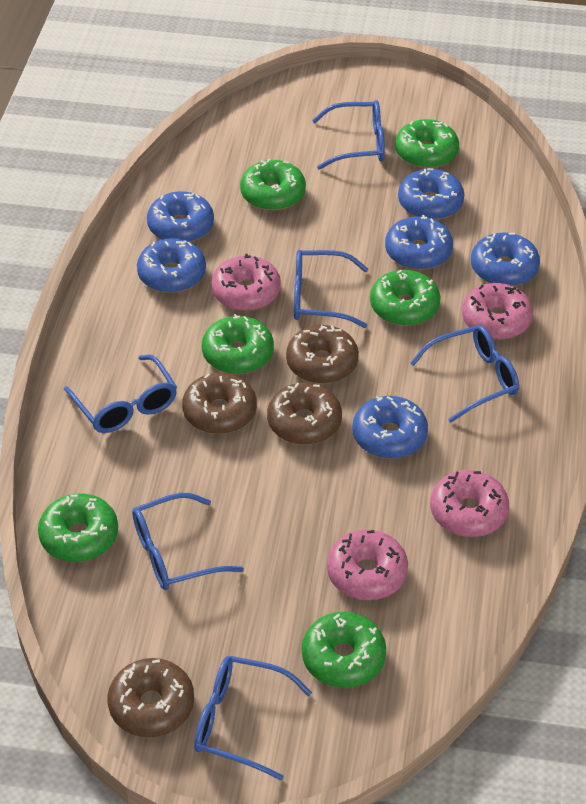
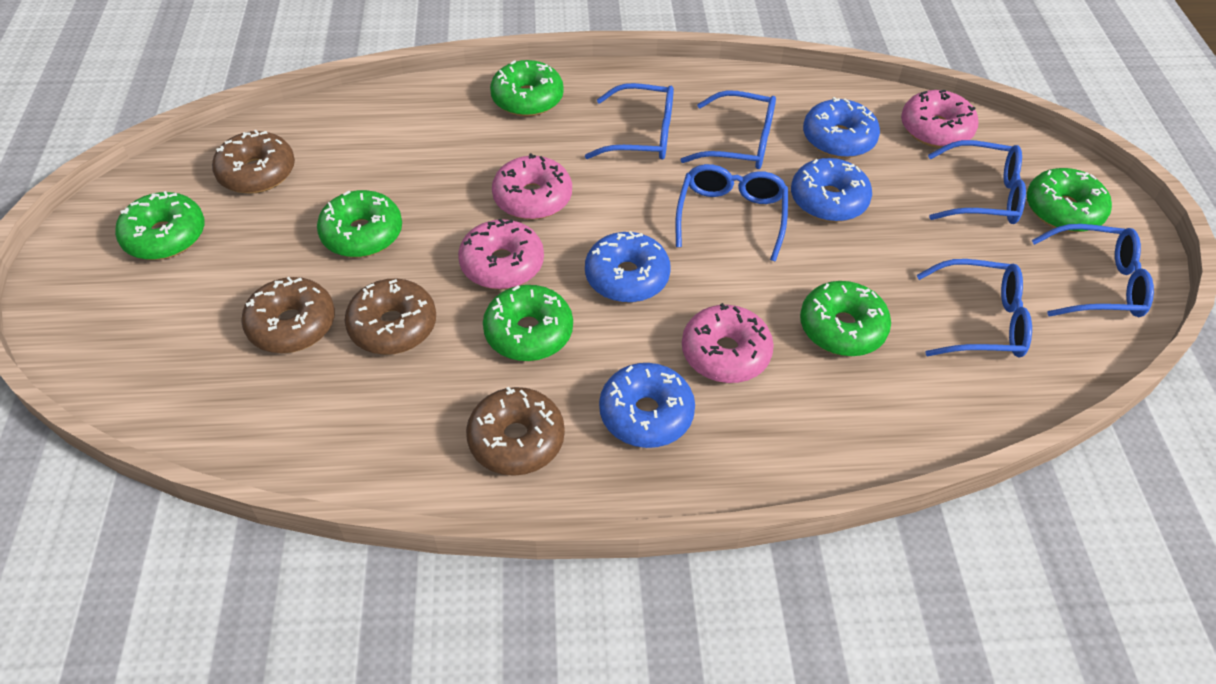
blue donut: [137,238,206,293] [147,191,214,242] [353,396,428,459] [385,215,453,270] [398,168,464,220] [471,232,540,286] = 6 -> [585,231,671,303] [599,363,695,448] [791,158,872,222] [803,97,880,158] = 4

